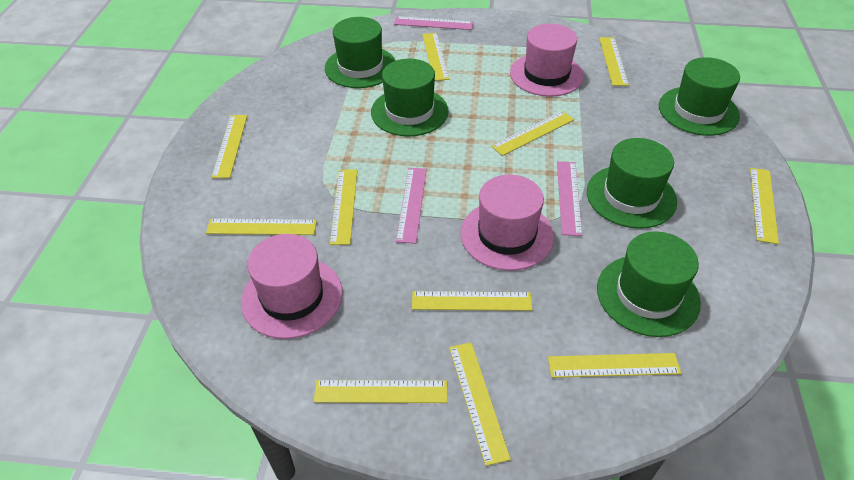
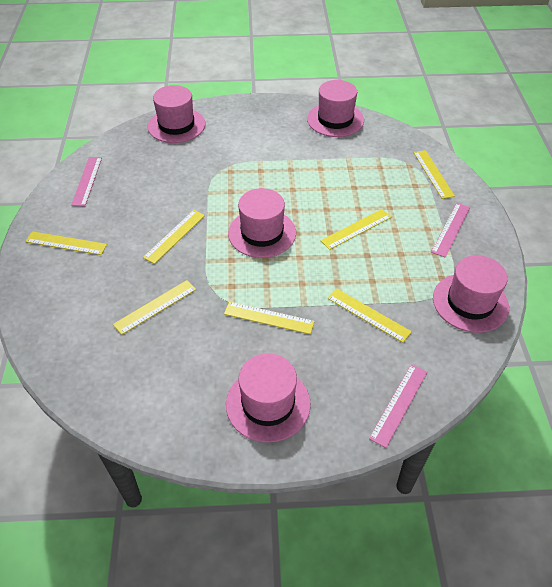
green hat: [325,17,396,88] [371,59,449,136] [587,138,677,229] [597,232,701,337] [659,57,740,136] = 5 -> none = 0
pink hat: [241,234,343,339] [460,175,554,271] [510,24,584,97] = 3 -> [148,85,205,143] [226,353,311,443] [228,188,296,258] [307,80,364,137] [433,255,509,333] = 5
yellow ruler: [206,219,317,235] [212,115,247,178] [314,380,447,403] [330,169,357,245] [412,291,532,311] [422,33,449,81] [449,342,511,466] [491,111,574,156] [548,353,681,378] [599,37,629,86] [750,168,779,244] = 11 -> [25,231,107,255] [113,280,196,335] [143,210,205,264] [224,302,315,334] [321,209,391,250] [327,288,412,343] [414,150,455,199] = 7

